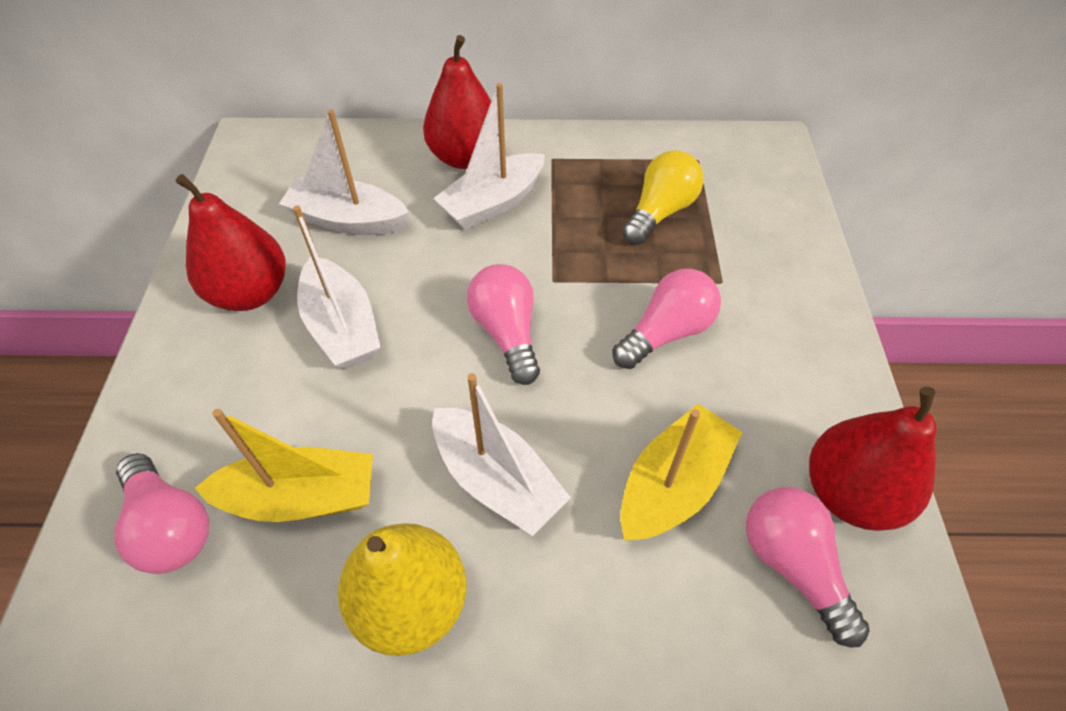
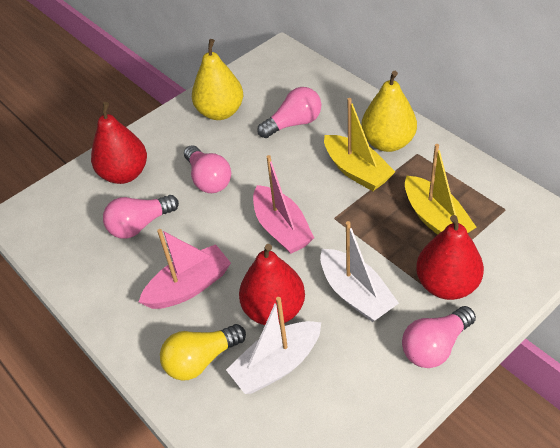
pink boat: none = 0 -> [139,229,231,309] [253,155,314,254] = 2
white boat: [279,109,409,235] [293,206,381,369] [432,373,571,536] [433,83,545,230] = 4 -> [226,297,321,394] [320,221,399,322] = 2
yellow pear: [338,523,467,656] = 1 -> [192,39,243,120] [361,71,417,152] = 2

